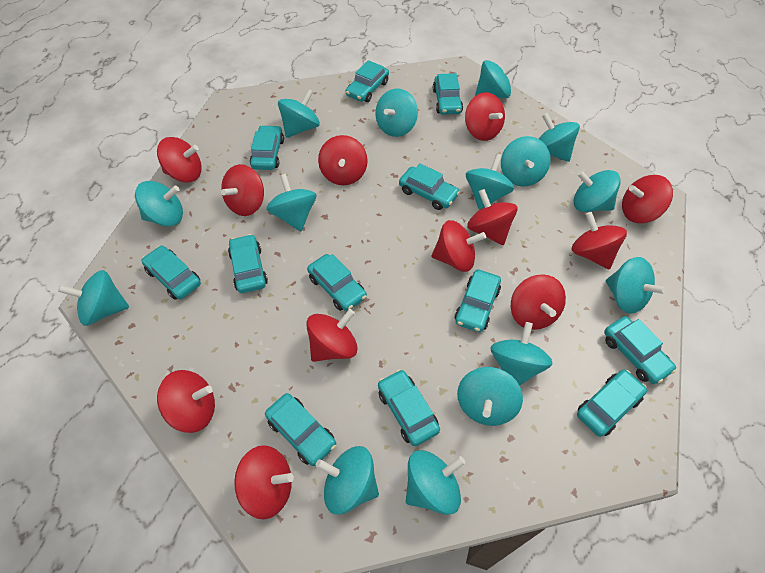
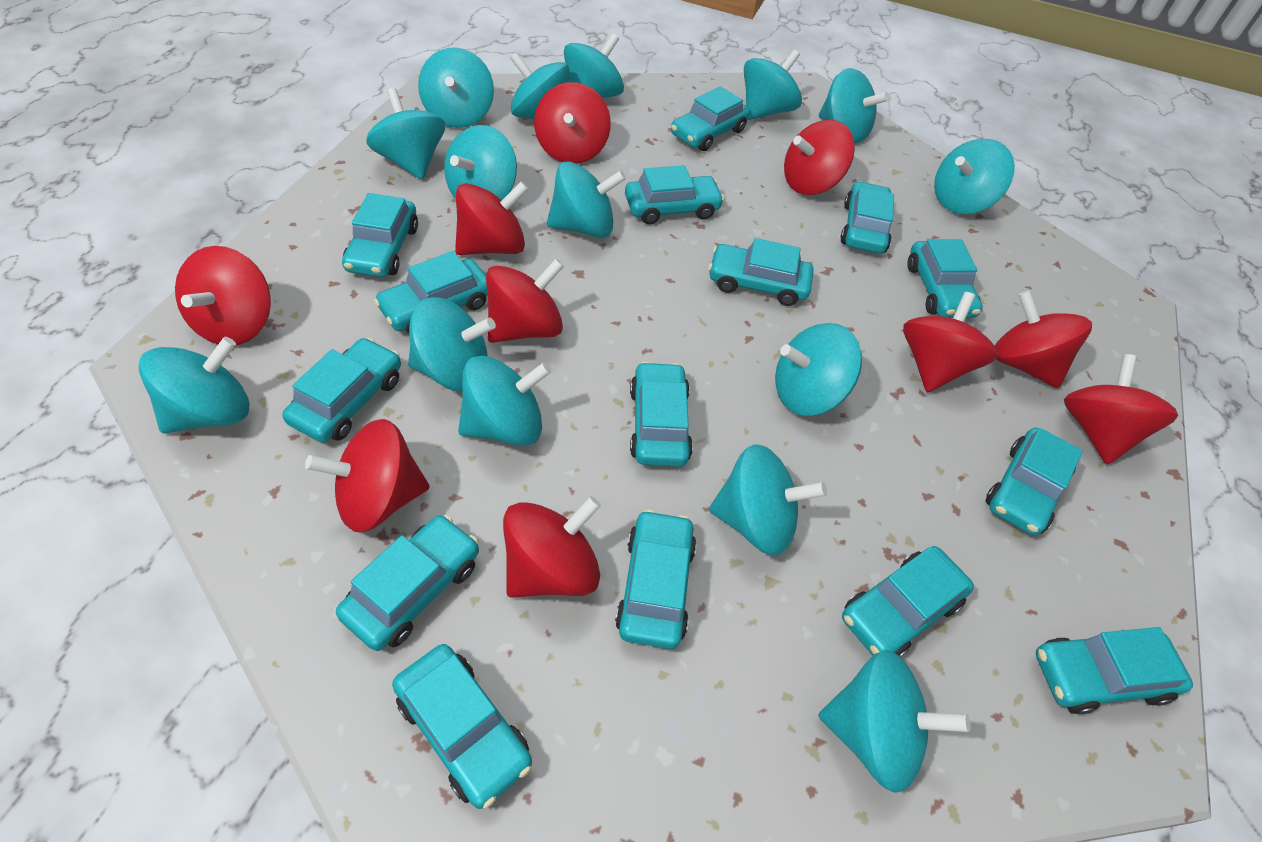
red spinning top: [157,137,202,183] [157,370,215,433] [221,164,264,216] [234,445,294,519] [306,309,358,362] [318,135,368,185] [432,220,486,272] [465,92,505,141] [467,189,518,245] [511,274,566,330] [571,212,627,270] [622,175,673,223] = 12 -> [175,246,271,345] [305,419,430,533] [455,181,528,255] [486,259,564,343] [503,496,601,598] [534,82,611,164] [784,120,855,195] [903,292,998,392] [994,290,1092,388] [1064,354,1178,464] = 10
turquoise car: [141,246,201,300] [228,234,268,293] [250,125,284,170] [265,393,336,466] [307,254,367,311] [346,60,389,102] [378,369,440,446] [399,163,460,210] [433,73,463,115] [454,269,501,332] [577,370,647,437] [604,316,676,384] = 12 -> [282,338,401,443] [336,515,479,651] [342,193,418,277] [374,251,488,333] [392,644,532,809] [615,510,696,649] [625,165,724,224] [630,361,693,467] [671,86,750,151] [708,238,814,306] [840,181,894,253] [842,546,974,657] [907,239,983,318] [985,428,1083,536] [1036,627,1193,714] = 15

